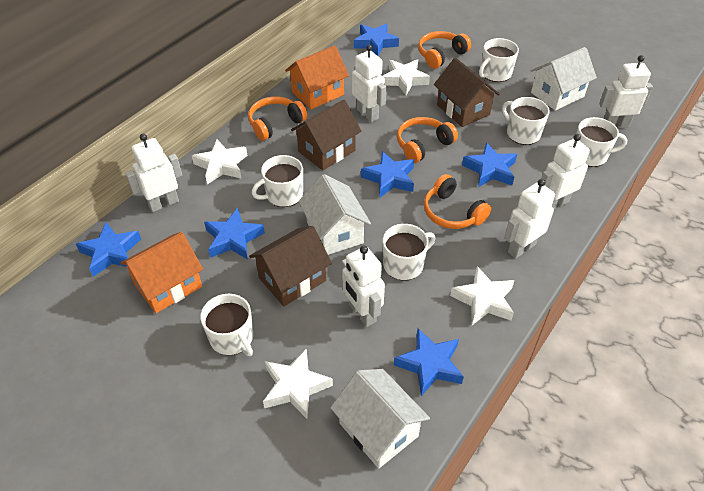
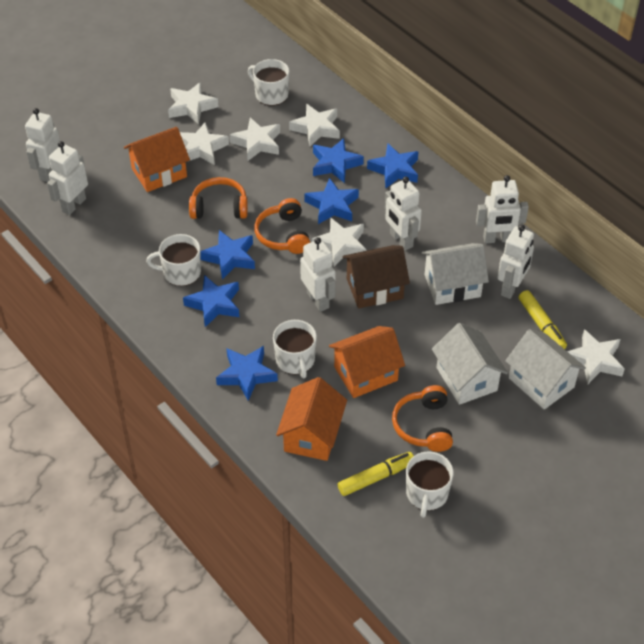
brown house: [249,226,332,306] [291,100,361,170] [434,58,500,127] = 3 -> [342,245,410,309] = 1
orange headphones: [248,97,307,141] [397,117,458,163] [418,31,471,69] [424,174,491,229] = 4 -> [189,177,248,219] [254,198,310,254] [392,385,453,452] = 3
orange house: [120,232,203,313] [285,45,349,110] = 2 -> [124,127,190,192] [276,377,347,461] [329,326,405,398] = 3
white mug: [200,294,253,356] [251,155,303,207] [383,224,436,281] [479,38,519,82] [502,97,550,145] [577,117,627,167] = 6 -> [146,234,201,286] [248,59,289,106] [273,320,317,378] [406,451,454,518] = 4
white star: [192,139,247,184] [263,349,333,419] [383,59,430,96] [450,266,514,325] = 4 -> [168,82,219,124] [180,122,229,165] [230,117,280,161] [289,104,340,146] [312,217,367,266] [567,329,625,384] = 6
yellow marker: none = 0 -> [338,452,414,496] [518,290,567,349] = 2

